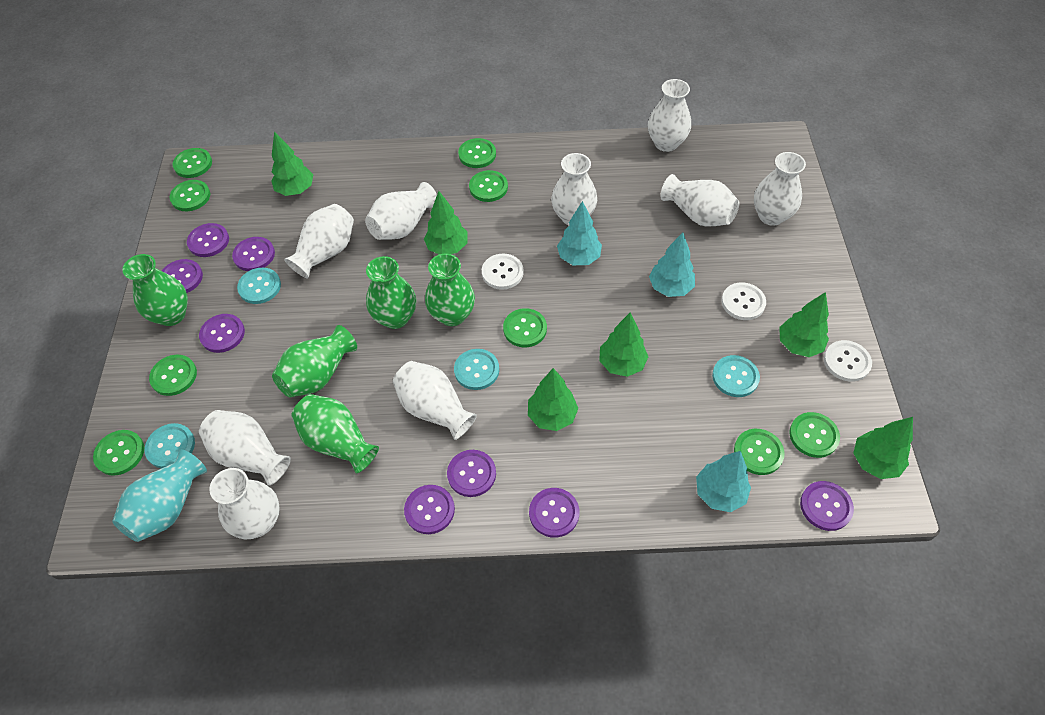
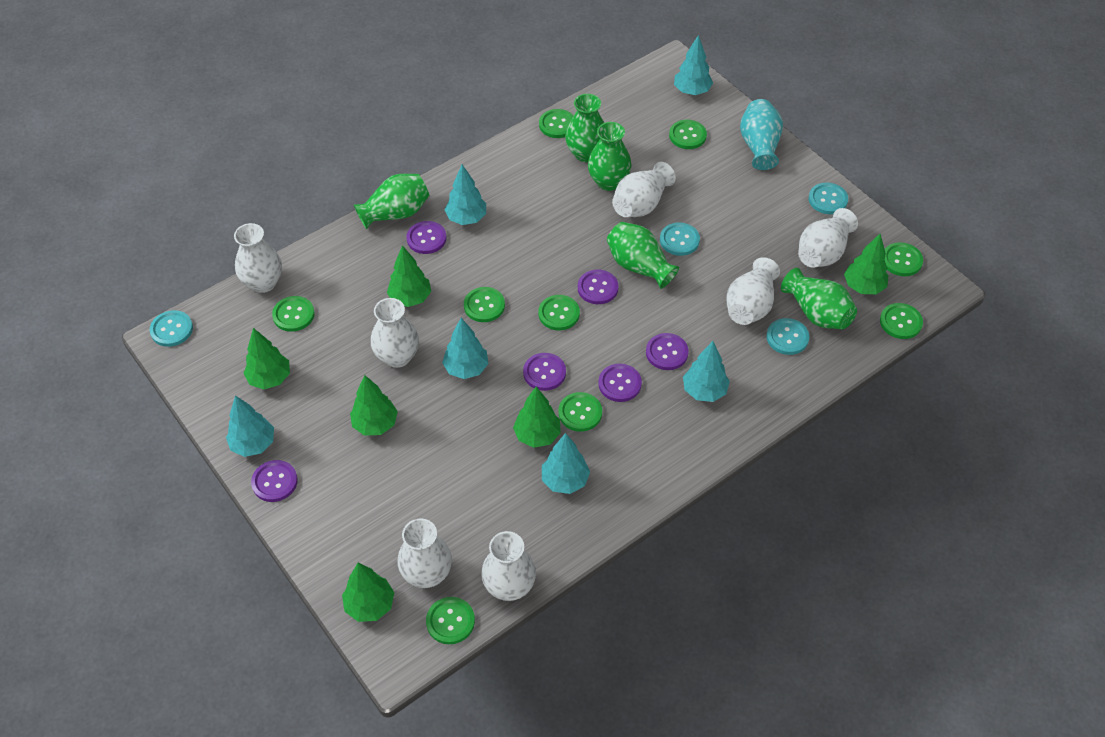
purple button: [162,259,203,293] [187,223,229,257] [199,314,245,353] [232,237,275,271] [404,485,455,534] [447,450,496,497] [529,488,579,538] [800,481,854,531] = 8 -> [251,460,298,502] [407,221,446,254] [523,353,566,391] [578,270,619,304] [598,364,642,402] [646,333,689,370] = 6
turquoise tree: [557,201,602,265] [649,232,695,297] [696,451,751,512] = 3 -> [226,396,274,457] [442,318,489,379] [445,164,486,225] [542,433,590,494] [674,35,713,95] [683,341,730,402] = 6
white button: [482,254,524,290] [721,282,766,320] [824,340,872,382] = 3 -> none = 0
white vase: [199,410,291,485] [209,468,280,539] [284,204,354,278] [365,182,437,240] [393,361,477,440] [551,153,597,225] [648,79,691,152] [661,174,739,227] [754,152,806,226] = 9 -> [234,223,282,293] [371,298,419,368] [398,518,452,588] [481,531,536,601] [612,162,676,217] [726,257,780,325] [798,208,858,268] = 7

